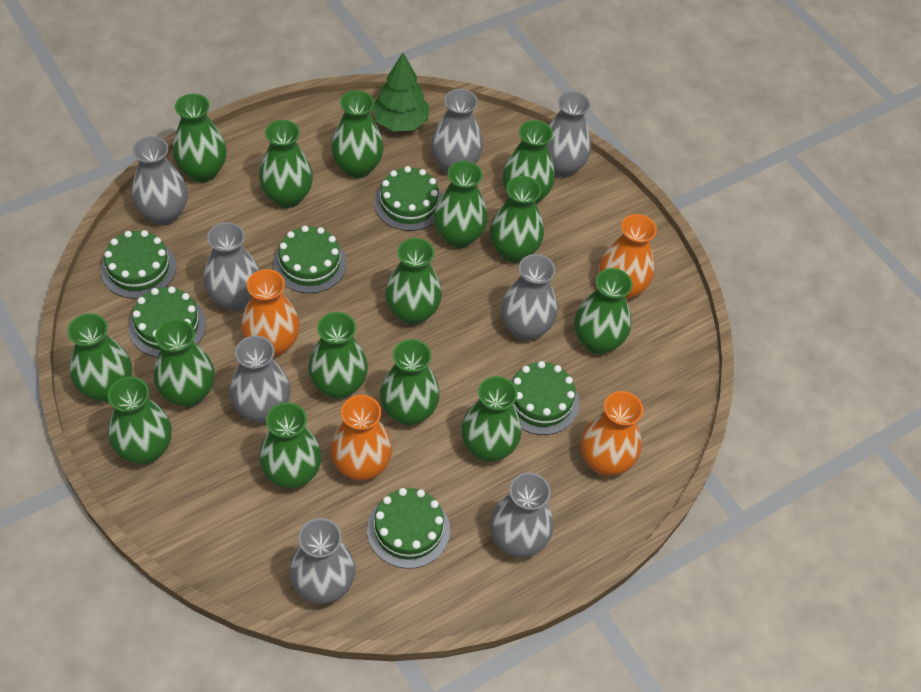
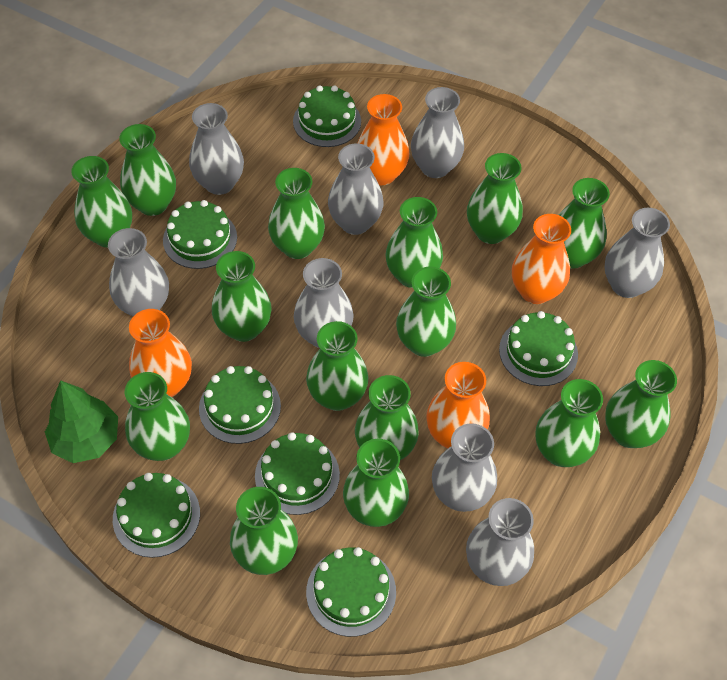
green cake: [101,230,176,299] [128,286,206,357] [273,225,347,293] [367,488,450,569] [374,166,442,231] [510,361,580,435] = 6 -> [113,473,200,558] [163,200,237,269] [199,366,281,444] [255,432,340,515] [293,85,361,147] [306,547,396,637] [499,311,578,386] = 7

